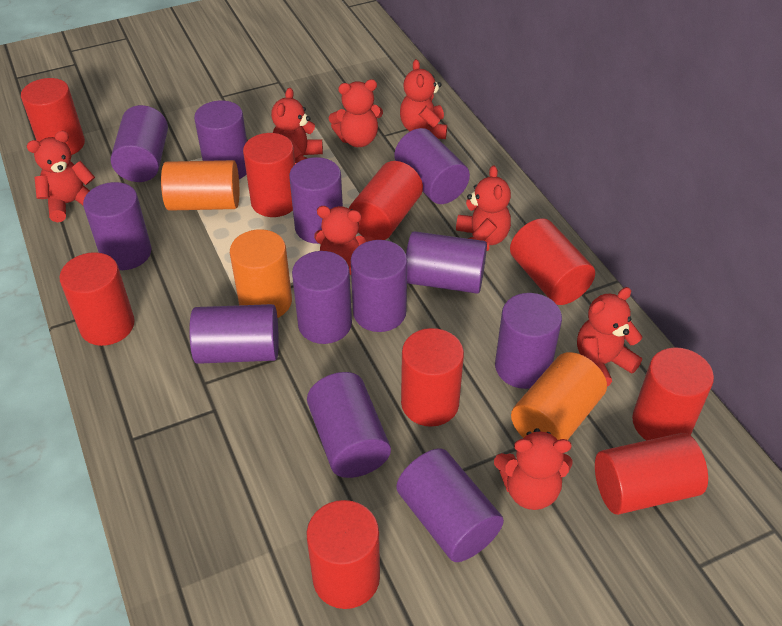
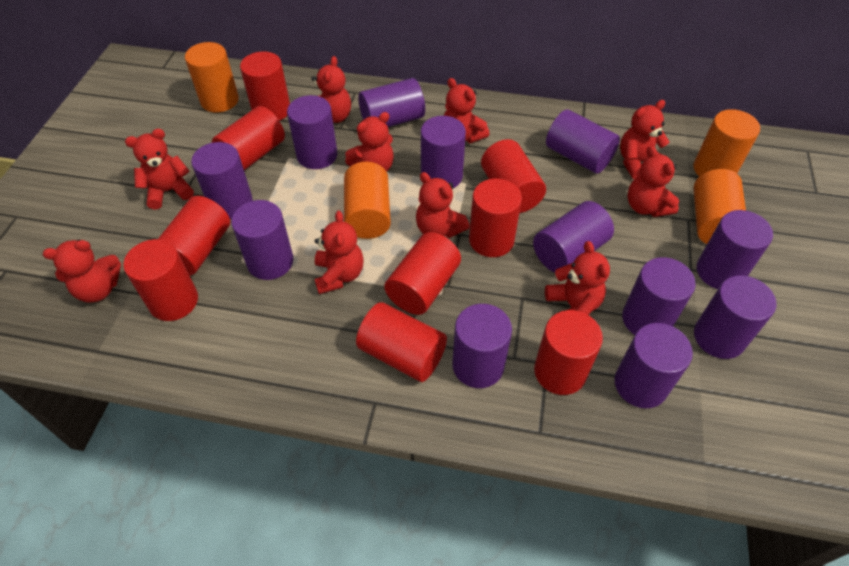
orange cylinder: [161,160,239,211] [230,229,292,318] [511,352,607,440] = 3 -> [185,42,239,113] [344,162,391,239] [694,109,760,177] [694,169,746,244] = 4
red teddy bear: [27,131,95,222] [271,88,323,164] [314,206,375,275] [329,79,383,147] [400,59,447,139] [456,165,511,251] [494,428,572,510] [577,287,643,387] = 8 -> [43,240,121,303] [125,129,194,210] [312,56,351,123] [315,211,364,294] [345,112,394,172] [416,172,470,238] [443,78,490,143] [545,241,610,315] [620,100,670,179] [627,146,679,217] = 10

